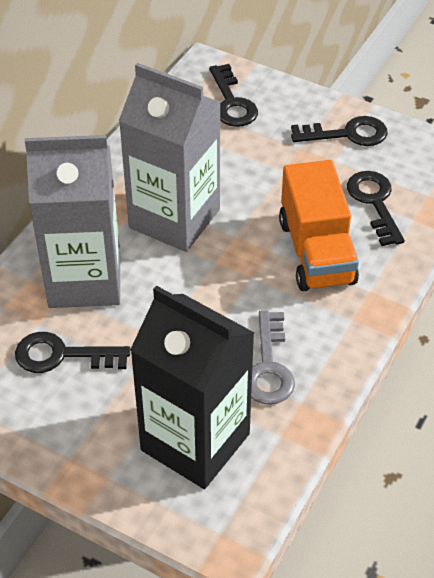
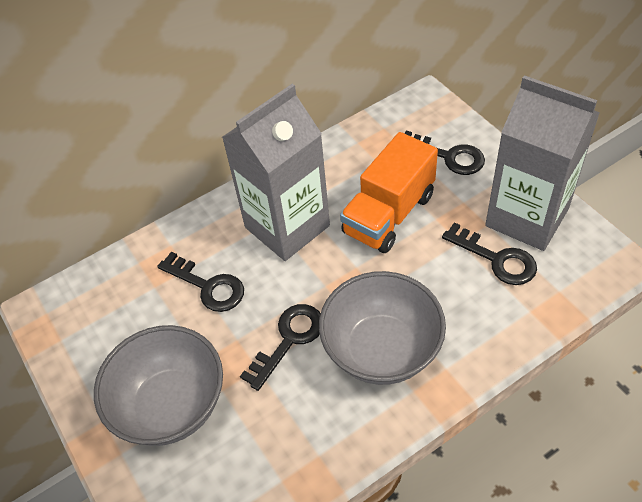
black carton: [130,285,254,489] = 1 -> none = 0
grey bowl: none = 0 -> [94,325,223,446] [319,271,446,385] = 2
grey key: [251,310,295,405] = 1 -> none = 0

